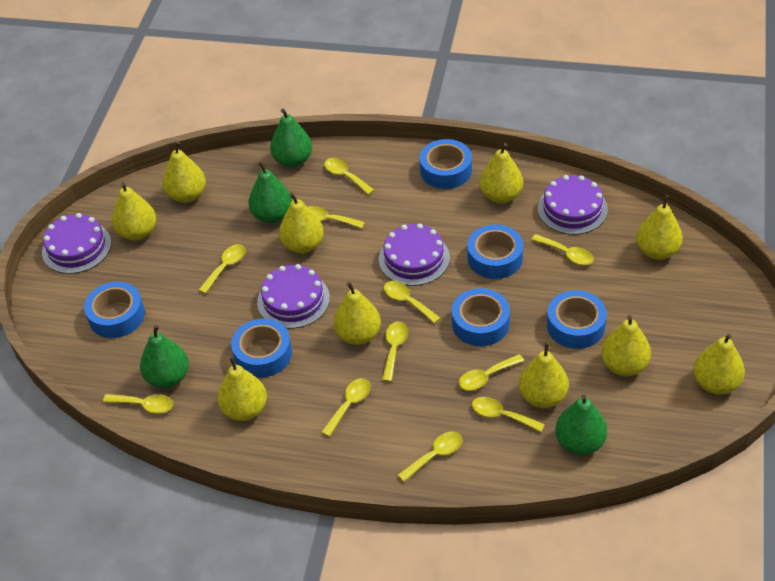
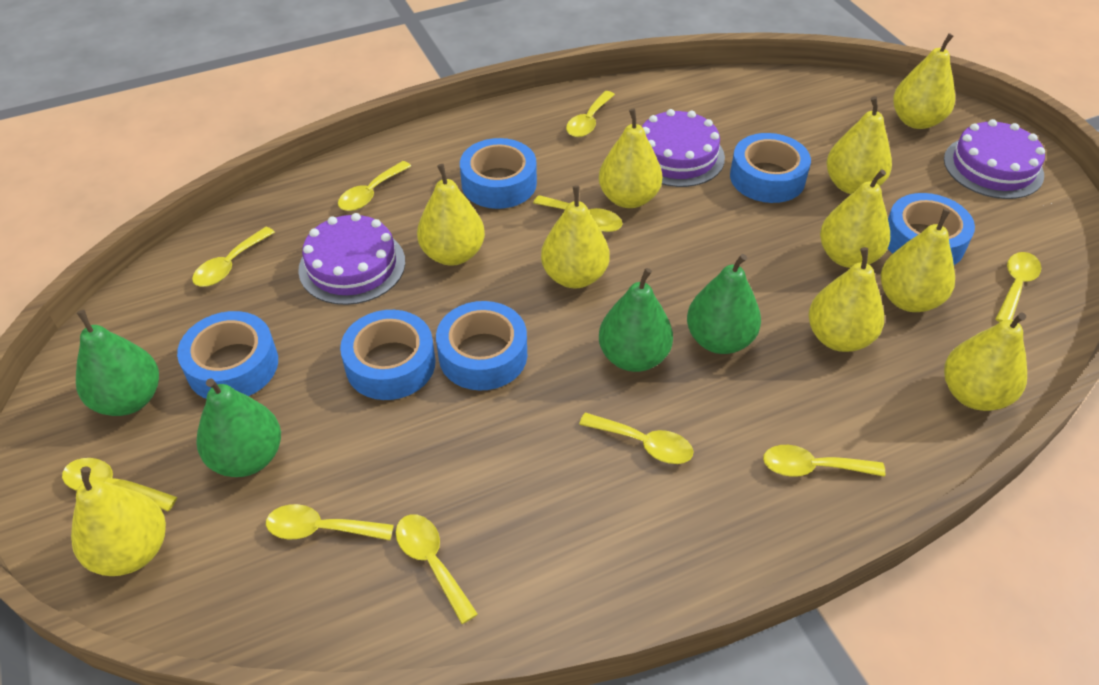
purple cake: [42,213,111,274] [257,264,330,329] [379,223,450,286] [538,175,608,235] = 4 -> [298,213,405,305] [642,109,725,187] [944,119,1045,199] = 3
yellow spoon: [103,394,173,414] [199,244,246,294] [308,206,365,229] [321,378,371,437] [324,158,374,195] [382,321,408,382] [384,281,440,324] [398,431,463,482] [459,354,524,390] [472,397,545,432] [531,234,594,265] = 11 -> [62,458,177,511] [192,227,275,287] [266,504,394,540] [338,161,411,211] [396,514,478,624] [533,195,622,232] [566,91,615,137] [579,413,694,464] [763,445,885,477] [996,252,1041,322] = 10

